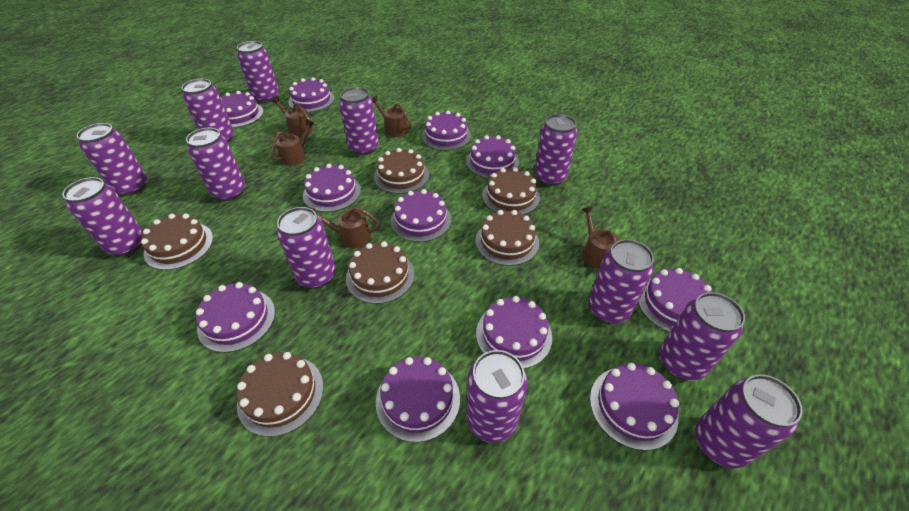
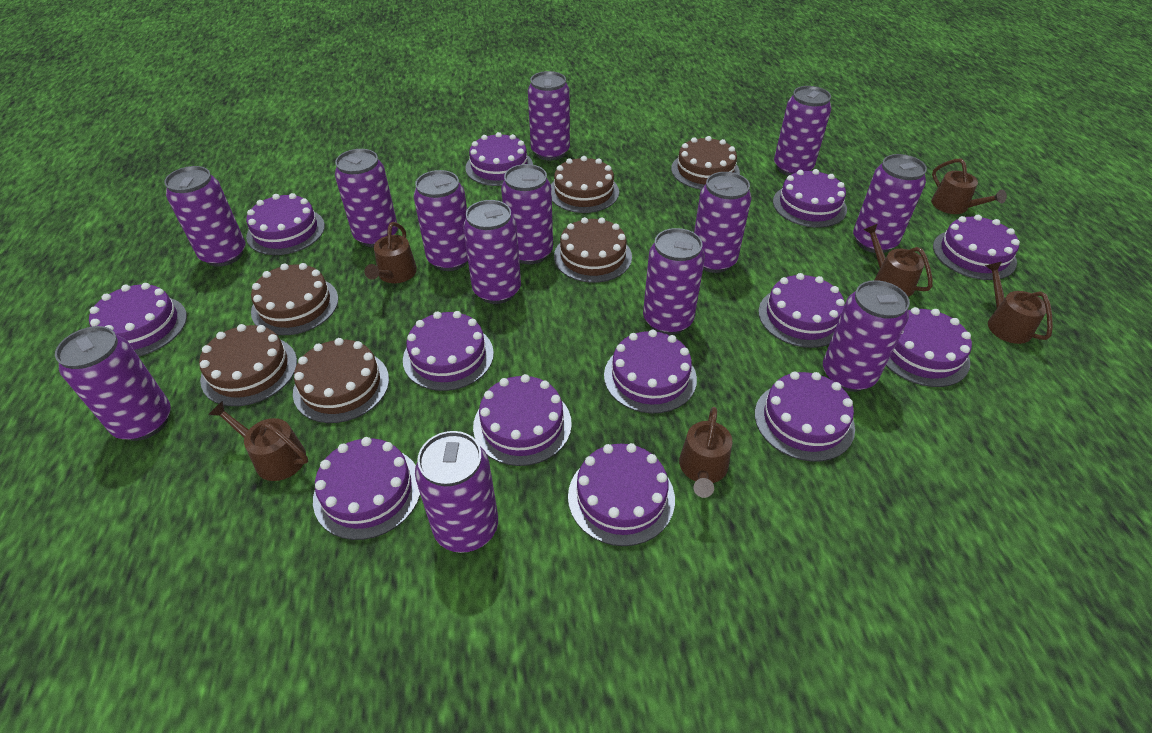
brown watering can: [270,119,315,166] [272,96,313,137] [313,207,381,248] [372,96,412,137] [582,207,619,269] = 5 -> [208,401,308,481] [365,222,417,283] [679,407,732,498] [863,224,933,297] [931,159,1007,214] [985,262,1053,344] = 6
purple cake: [196,282,275,353] [220,91,263,128] [288,77,334,112] [303,164,361,212] [376,357,460,442] [390,189,451,242] [421,111,471,151] [466,135,519,178] [476,296,552,369] [590,363,679,451] [638,268,712,332] = 11 -> [89,283,187,357] [246,193,325,255] [313,437,420,540] [403,311,494,391] [465,132,533,186] [473,374,572,466] [568,443,675,546] [604,330,697,414] [755,371,855,462] [758,273,845,348] [773,169,847,228] [886,307,972,387] [933,215,1020,280] = 13
purple can: [63,177,143,256] [77,123,147,196] [182,79,234,143] [186,128,245,201] [237,41,279,103] [277,207,336,289] [339,87,379,155] [466,350,528,443] [535,114,577,186] [588,239,654,324] [659,292,745,381] [695,375,803,469] = 12 -> [55,326,171,441] [164,166,245,267] [335,149,398,247] [414,170,468,271] [415,431,498,553] [463,200,521,304] [501,164,553,265] [528,71,570,161] [643,228,705,335] [694,172,752,273] [774,86,831,176] [823,280,910,392] [853,154,927,253] = 13

